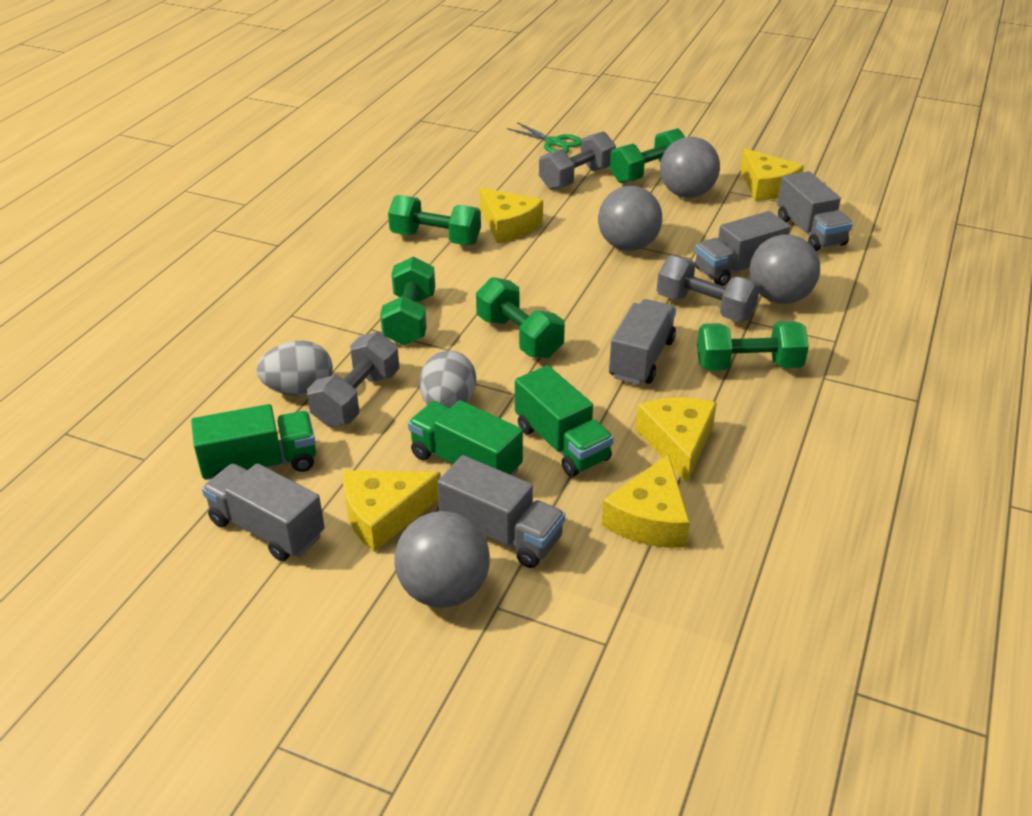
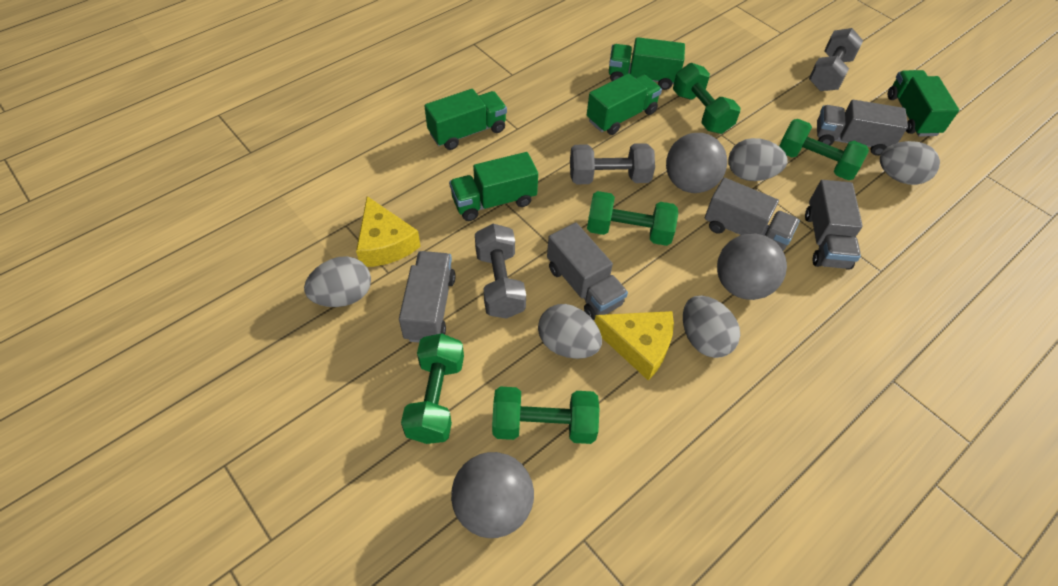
green scissors: [507,122,582,153] = 1 -> none = 0
green truck: [191,404,316,480] [408,400,523,476] [515,365,614,477] = 3 -> [425,89,507,150] [449,152,538,221] [587,73,662,135] [609,37,685,90] [888,70,959,137] = 5
grey ball: [395,511,490,608] [598,186,662,251] [660,137,720,198] [750,234,820,304] = 4 -> [451,452,534,538] [666,133,727,193] [717,233,787,300] = 3
grey egg: [257,341,333,396] [419,351,476,408] = 2 -> [304,256,371,307] [538,304,602,359] [683,296,740,358] [729,138,787,181] [880,141,940,185] = 5
yellow cheese: [343,470,441,552] [480,187,543,243] [602,454,690,548] [635,398,717,483] [740,148,804,201] = 5 -> [356,196,421,267] [595,311,674,380] = 2

